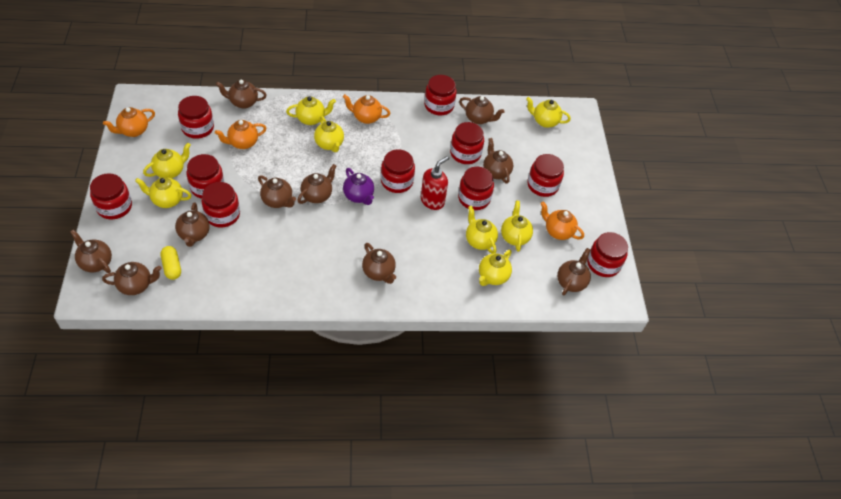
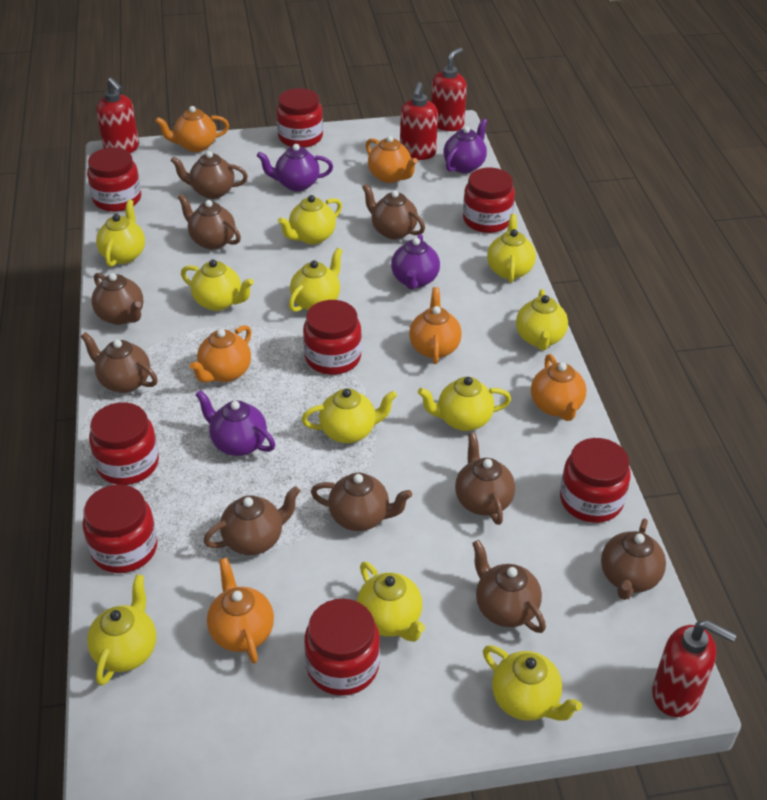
orange teapot: [103,107,155,137] [215,120,266,149] [343,94,390,124] [540,201,584,240] = 4 -> [155,106,229,152] [190,325,252,383] [207,558,274,664] [366,136,418,183] [409,287,462,364] [531,354,586,421] = 6
purple teapot: [343,168,374,205] = 1 -> [195,390,275,456] [257,144,333,191] [391,234,440,290] [444,118,487,173] = 4
red jar: [90,173,132,219] [178,96,214,139] [186,154,224,199] [202,182,240,228] [381,150,415,193] [424,75,457,115] [450,122,484,164] [458,167,494,210] [527,154,564,197] [587,232,628,277] = 10 -> [82,484,158,573] [87,147,141,212] [89,402,159,485] [276,88,323,148] [303,300,362,375] [304,599,380,696] [463,168,515,233] [560,438,631,523] = 8
red soap dispenser: [421,156,449,210] = 1 -> [96,77,139,153] [400,82,438,160] [431,47,467,131] [652,620,737,717] = 4
yellow capsule: [161,246,181,280] = 1 -> none = 0
yellow teapot: [135,177,191,208] [143,143,191,178] [286,96,336,125] [314,116,344,152] [466,206,498,254] [479,250,512,286] [501,201,533,252] [526,97,571,128] = 8 -> [87,574,156,686] [96,200,145,267] [181,260,254,311] [278,195,342,244] [289,248,343,312] [301,389,397,443] [357,562,425,642] [418,377,511,431] [483,646,582,721] [487,214,536,283] [516,289,568,350] = 11

